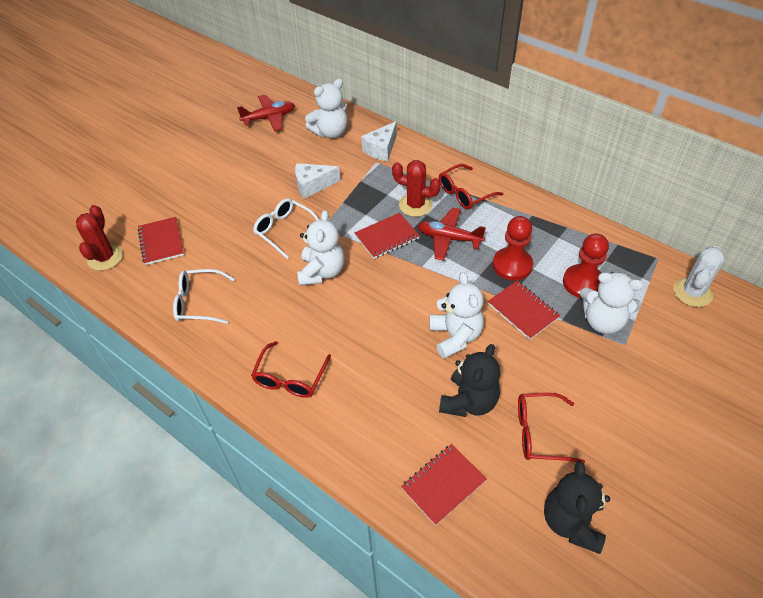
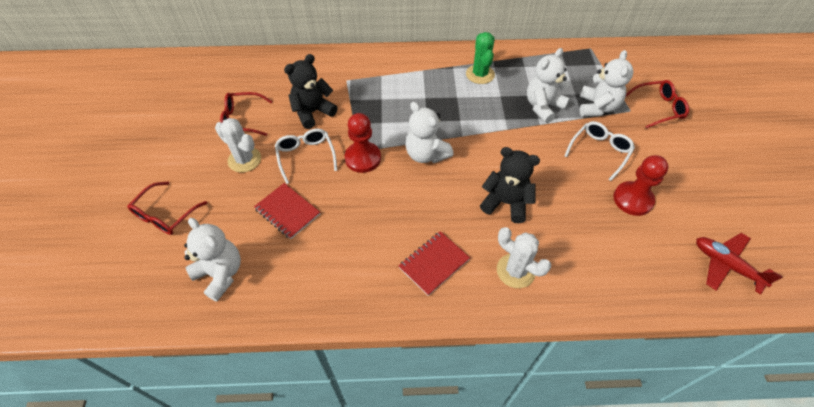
green cactus: none = 0 -> [466,32,495,84] = 1
red cactus: [76,205,123,271] [392,160,441,217] = 2 -> none = 0
red notebook: [138,217,184,265] [355,213,420,259] [401,444,487,526] [488,281,560,340] = 4 -> [254,183,320,239] [399,231,470,296] = 2
red plane: [237,95,295,131] [418,207,486,261] = 2 -> [696,233,783,294] = 1
white cactus: [673,246,724,307] = 1 -> [215,118,261,173] [497,227,551,288] = 2
white cheese: [295,163,340,199] [361,121,397,162] = 2 -> none = 0

